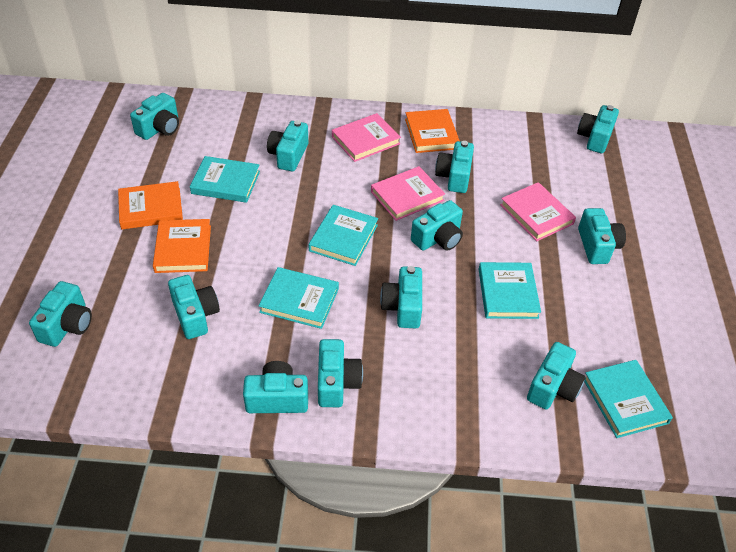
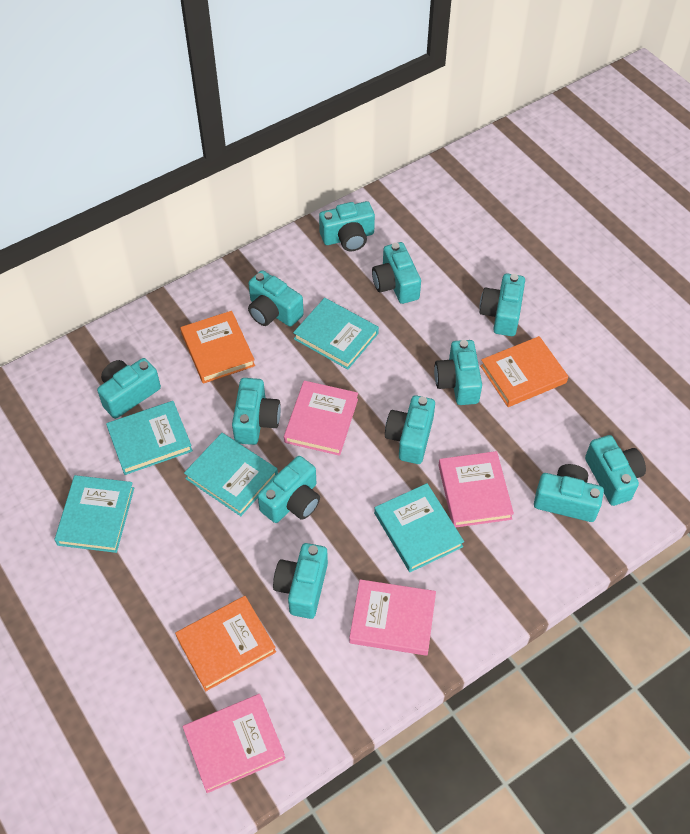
pink book: [332,113,401,162] [371,166,445,221] [500,182,576,241] = 3 -> [183,694,285,793] [284,381,358,456] [349,579,436,656] [438,451,514,527] = 4

